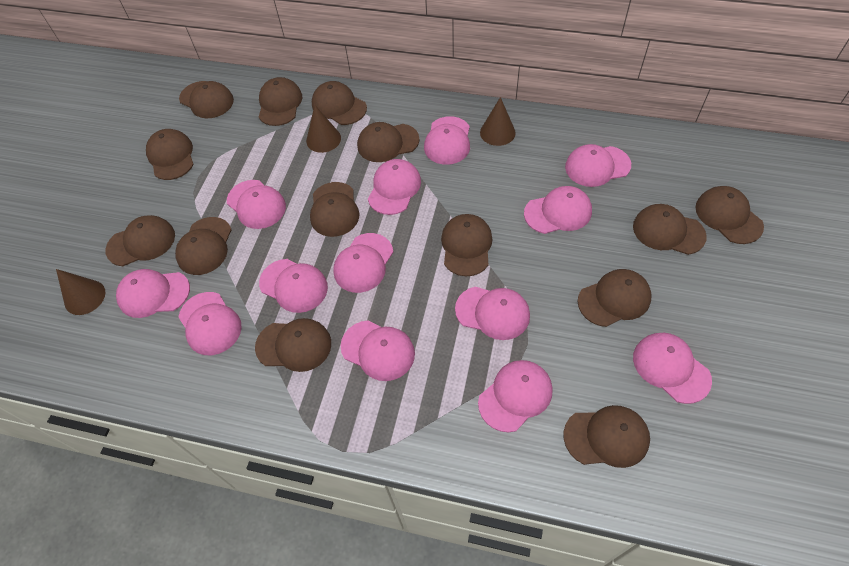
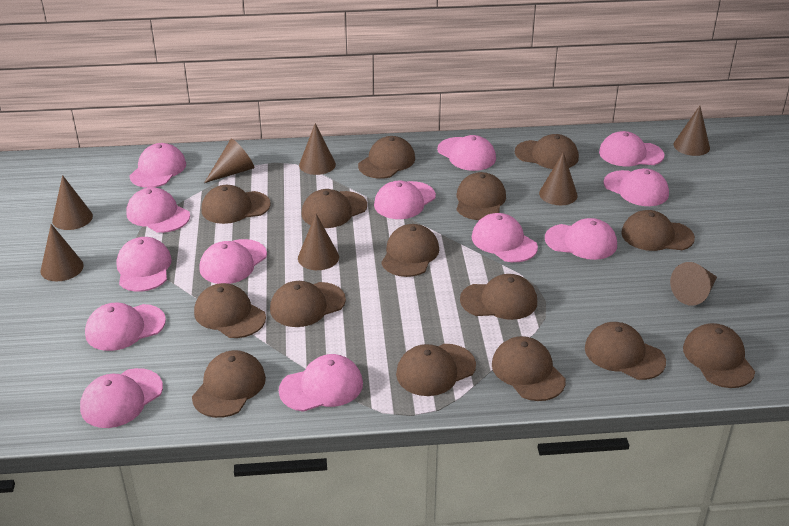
brown cap: [105,215,175,266] [146,129,194,180] [175,217,232,275] [179,81,234,118] [255,318,331,372] [259,77,302,126] [310,182,360,237] [312,81,367,125] [357,122,419,162] [441,214,493,276] [563,405,650,468] [578,269,652,327] [633,204,707,255] [695,186,764,244] = 14 -> [192,350,266,418] [194,283,266,338] [201,185,270,224] [270,281,346,327] [301,189,367,228] [358,136,415,179] [381,224,439,277] [396,344,476,396] [456,172,506,220] [460,274,537,320] [492,336,566,401] [515,134,579,169] [585,322,666,380] [621,210,695,251] [683,323,755,388] = 15
brown cone: [56,269,105,315] [306,105,341,153] [480,97,516,146] = 3 -> [40,224,84,281] [52,175,93,230] [204,139,254,183] [298,214,339,270] [299,123,336,175] [539,152,578,205] [670,262,717,306] [673,106,710,156] = 8

